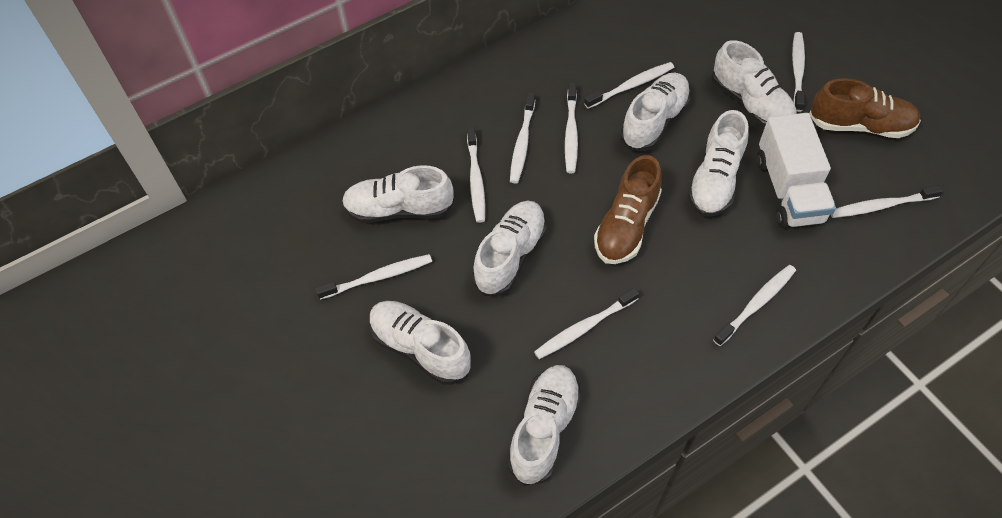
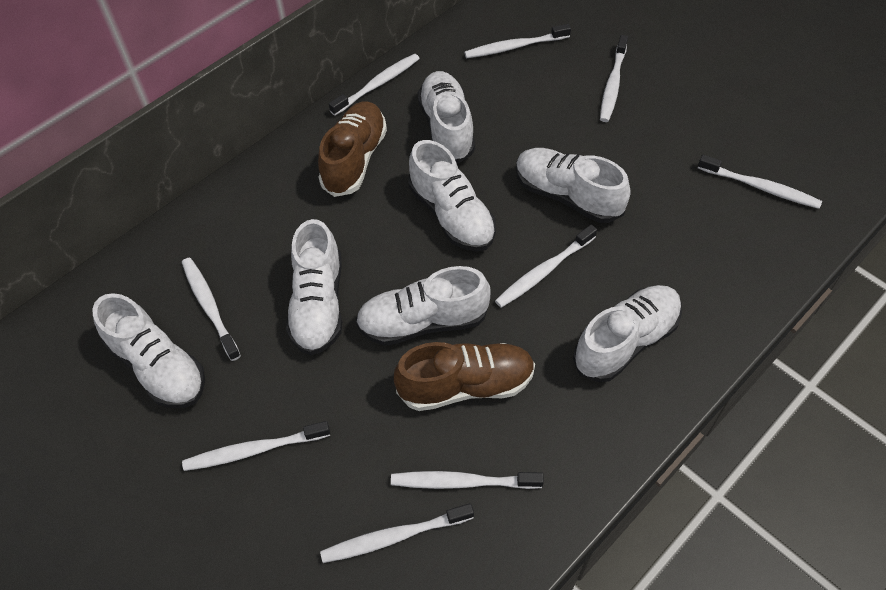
white truck: [757,113,836,228] = 1 -> none = 0

